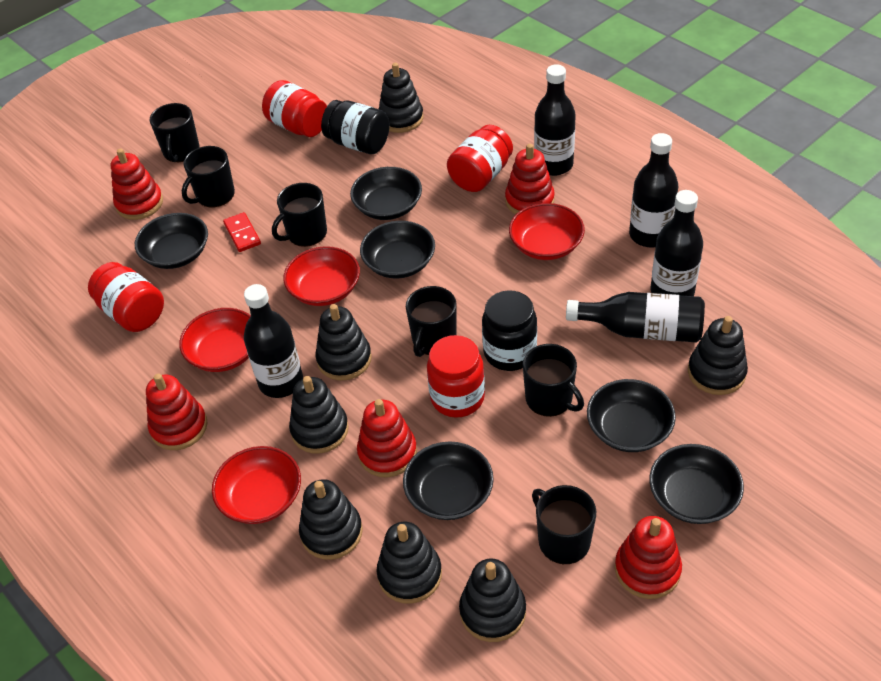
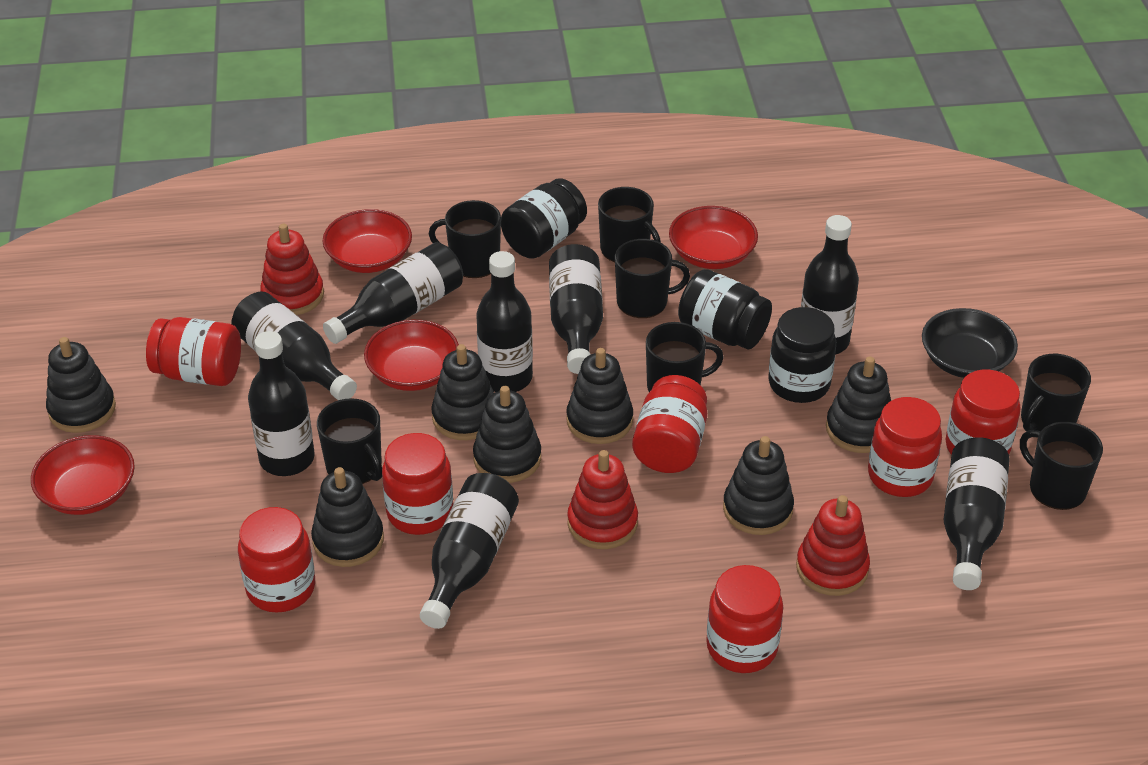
black bottle: [244,284,303,398] [534,64,576,176] [566,292,705,343] [629,133,678,248] [650,190,703,296] = 5 -> [231,291,357,400] [248,331,315,476] [323,242,463,344] [420,473,519,629] [476,251,533,392] [549,244,603,374] [801,215,859,355] [943,437,1010,590] = 8
black bowl: [135,213,208,269] [350,167,422,220] [360,221,435,279] [403,441,494,520] [587,379,676,452] [650,444,744,524] = 6 -> [922,308,1018,378] = 1
black jar: [321,100,389,154] [482,290,537,371] = 2 -> [501,178,587,259] [678,269,772,349] [768,307,836,403] = 3
black mug: [150,103,200,162] [182,146,235,207] [272,183,327,247] [406,286,457,357] [523,344,584,417] [532,485,596,564] = 6 -> [317,398,382,484] [429,200,501,278] [598,187,661,262] [615,239,690,318] [646,322,724,392] [1020,422,1103,510] [1021,354,1091,432] = 7
red domino: [223,212,261,252] = 1 -> none = 0
red jar: [88,262,164,332] [262,80,327,137] [427,335,485,418] [447,125,513,192] = 4 -> [146,317,241,386] [238,507,315,613] [382,433,453,535] [632,375,707,473] [706,565,783,673] [868,397,942,497] [945,370,1021,455] = 7
red stacking toy: [111,149,163,220] [146,374,207,450] [357,399,417,478] [505,144,555,214] [615,516,682,599] = 5 -> [260,224,324,315] [567,450,638,549] [796,495,870,596] = 3

